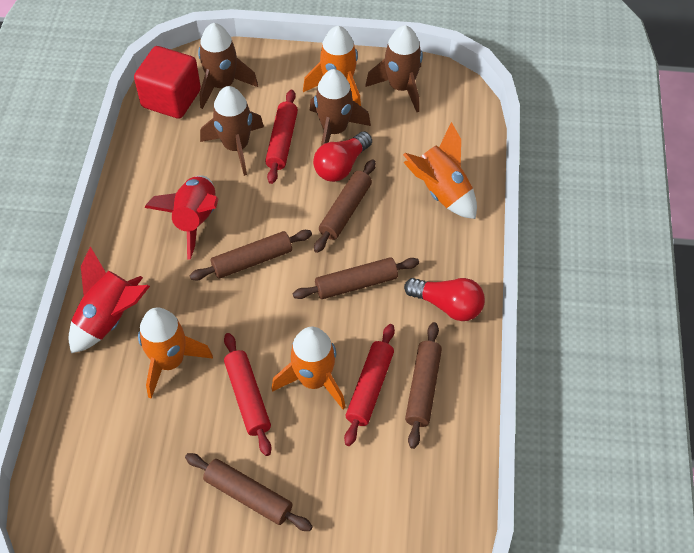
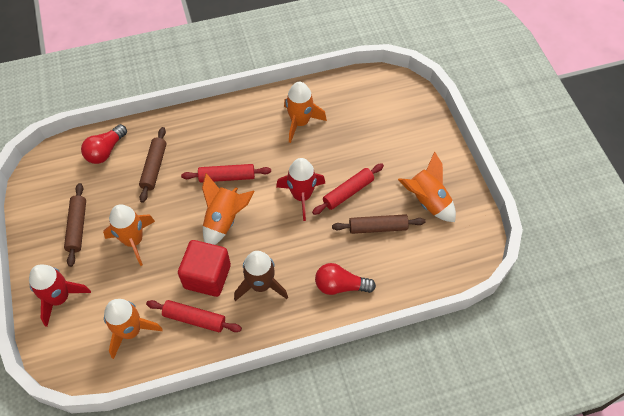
brown rocket: [198,23,258,109] [200,86,264,176] [310,69,371,146] [365,25,423,112] = 4 -> [234,251,288,301] = 1
brown rolling pin: [185,453,313,531] [189,230,312,280] [293,257,419,299] [314,159,376,253] [405,322,442,449] = 5 -> [64,183,86,267] [139,127,167,203] [332,214,425,234] = 3
orange rocket: [138,307,213,398] [271,327,346,409] [303,26,361,106] [403,122,477,219] = 4 -> [103,204,155,266] [104,299,163,359] [202,173,255,245] [284,82,327,143] [398,151,456,222] = 5

